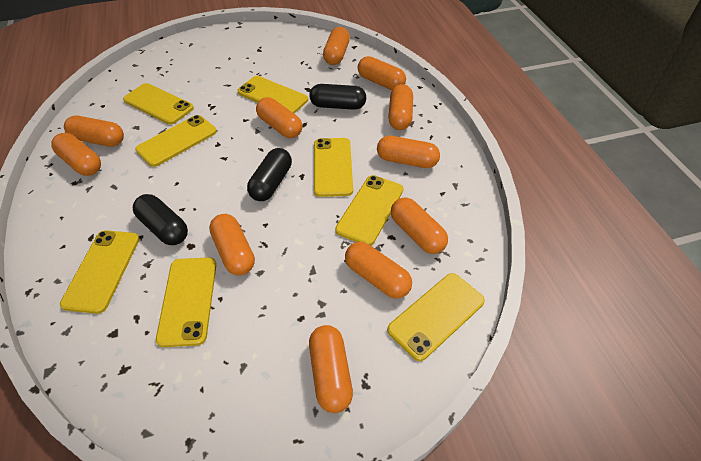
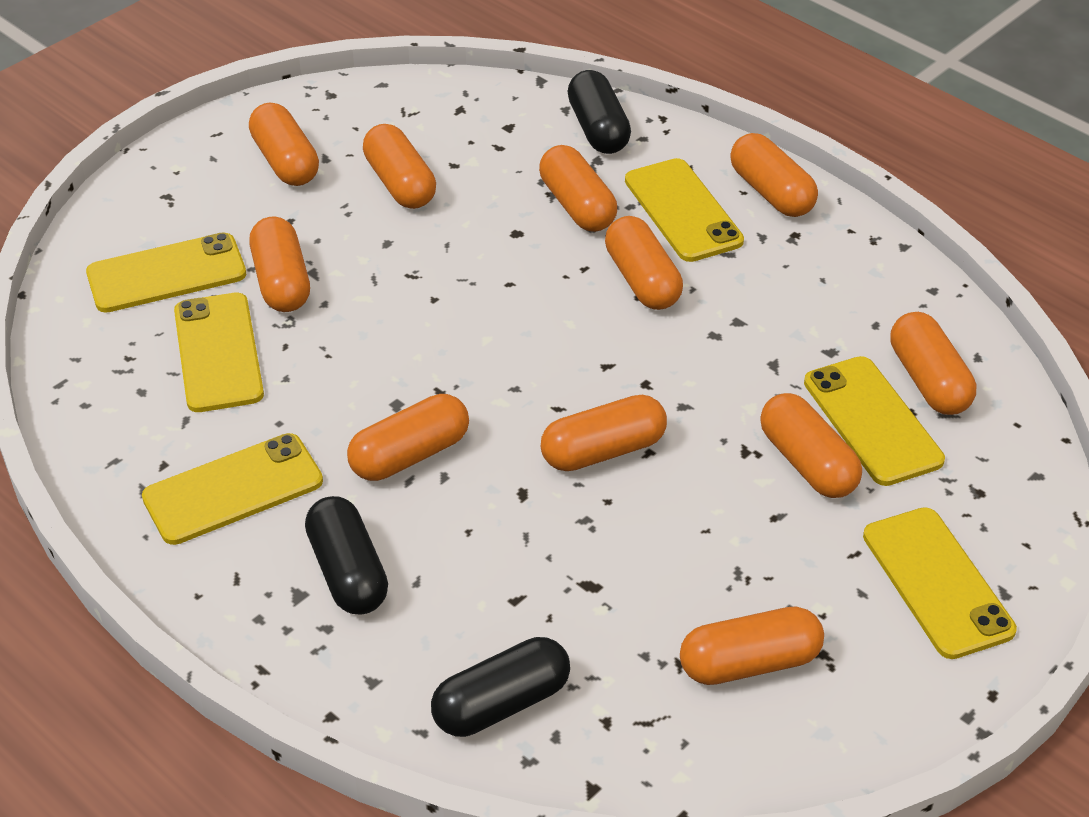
yellow phone: [60,230,139,314] [123,83,194,124] [135,115,217,167] [156,257,216,347] [237,76,308,113] [314,138,353,197] [335,175,404,246] [387,273,485,361] = 8 -> [86,233,246,313] [142,433,323,545] [174,293,264,412] [625,158,744,262] [804,356,945,486] [863,507,1017,659] = 6

